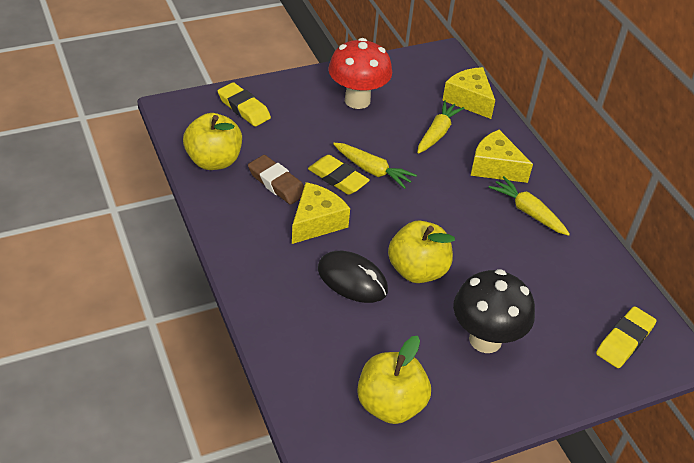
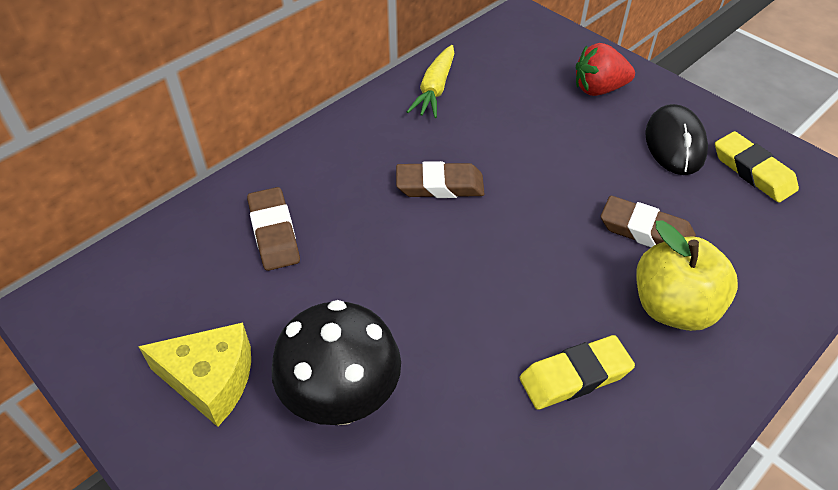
brown eraser: [248,155,304,205] = 1 -> [247,187,300,271] [396,161,484,198] [601,196,696,247] = 3
red mushroom: [328,38,392,109] = 1 -> none = 0
red strawberry: none = 0 -> [576,43,635,96] = 1
yellow apple: [183,113,242,170] [357,336,431,424] [388,221,455,283] = 3 -> [636,220,738,331] = 1
yellow carrot: [333,143,417,189] [417,100,464,154] [489,176,570,236] = 3 -> [407,45,455,118] = 1
yellow cheese: [292,182,350,244] [442,67,495,119] [471,130,533,183] = 3 -> [138,322,251,427] = 1
yellow eraser: [218,82,271,127] [308,155,370,195] [596,306,657,368] = 3 -> [520,335,635,410] [715,131,799,202] = 2

